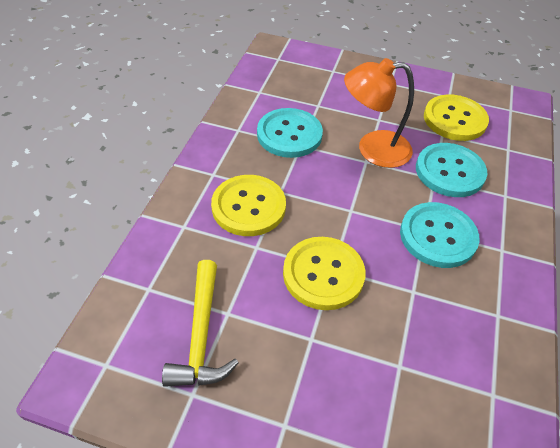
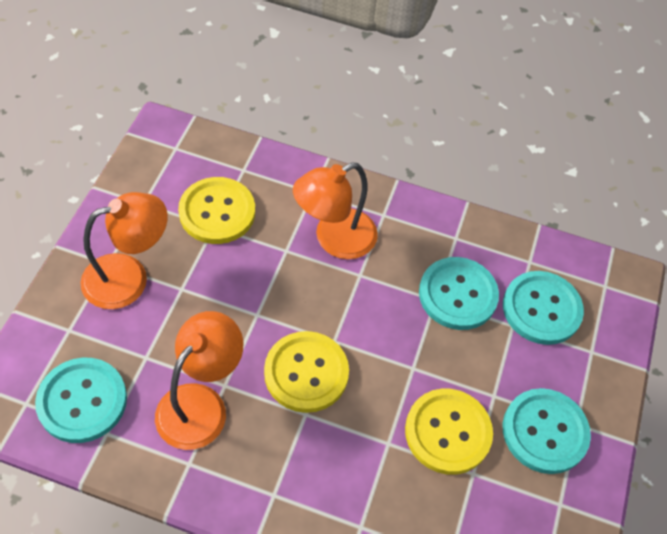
orange lamp: [344,58,414,168] = 1 -> [80,192,168,309] [155,311,243,450] [293,163,378,259] = 3
turquoise button: [257,108,323,158] [400,202,479,268] [416,143,487,197] = 3 -> [35,358,127,443] [419,257,499,330] [503,271,584,345] [503,388,591,474] = 4
yellow hammer: [162,260,238,387] = 1 -> none = 0

